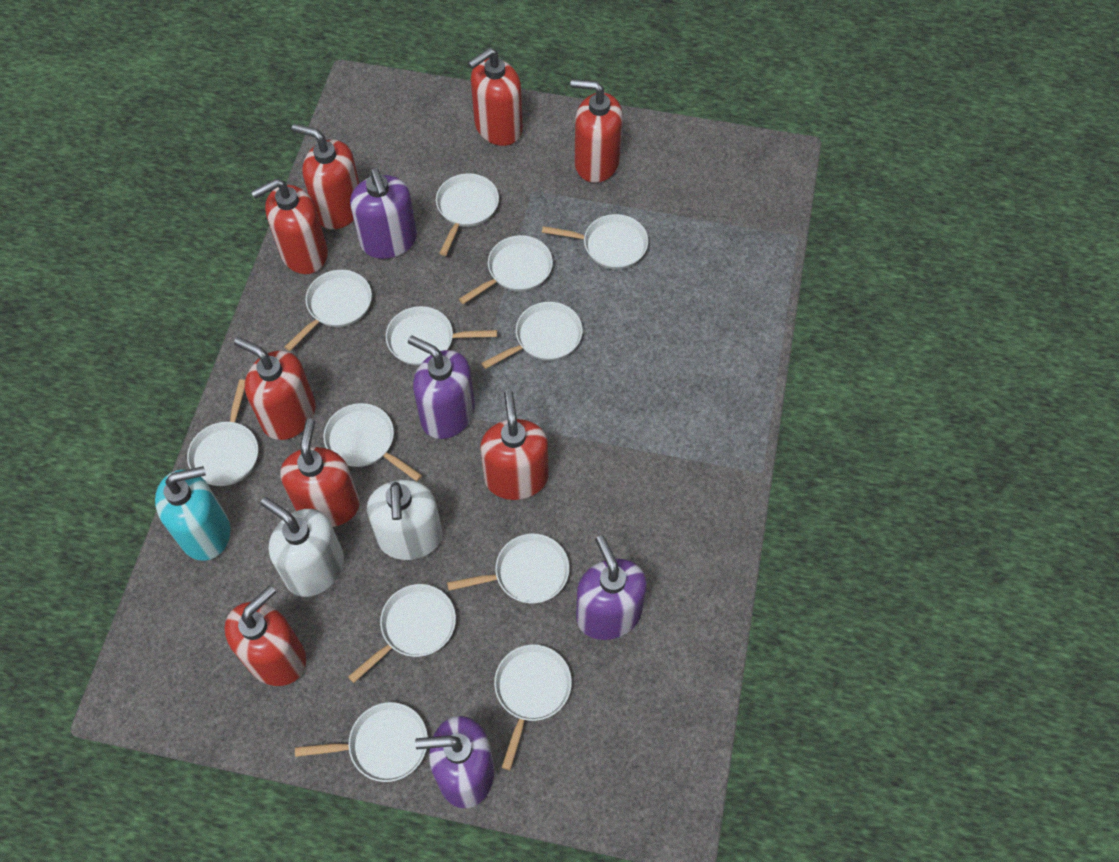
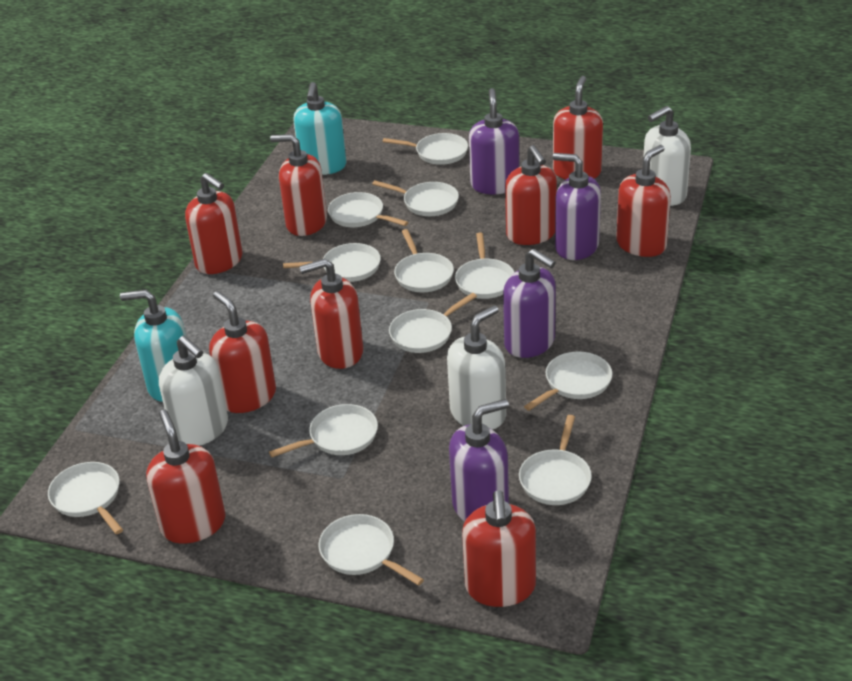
red soap dispenser: [225,585,306,686] [234,337,316,440] [251,179,328,274] [280,418,360,527] [292,124,359,229] [468,48,523,146] [480,390,548,500] [570,79,623,183] = 8 -> [146,409,226,544] [185,173,243,274] [209,291,276,413] [270,134,327,236] [299,258,363,369] [462,490,536,607] [505,145,557,245] [553,76,603,180] [616,145,671,257] = 9
turquoise soap dispenser: [155,466,230,561] = 1 -> [120,290,186,402] [293,82,346,175] = 2
white soap dispenser: [260,497,344,597] [367,480,443,560] = 2 -> [159,336,228,446] [447,305,506,430] [643,106,691,206] = 3

